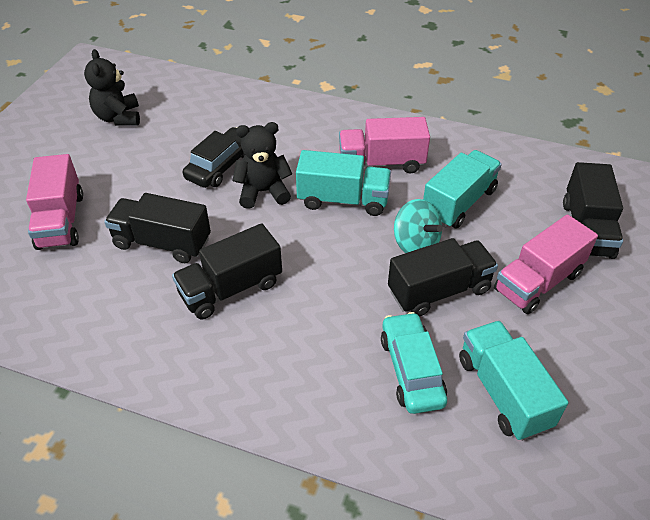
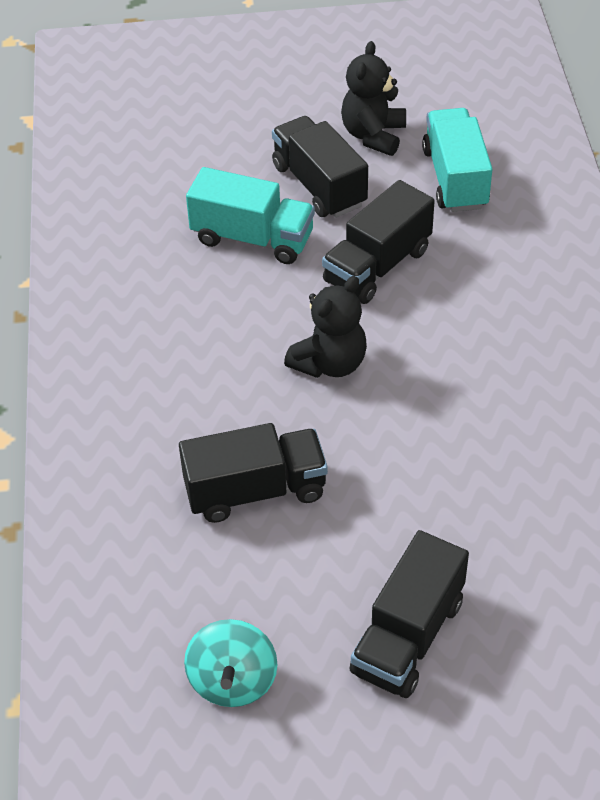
black car: [183,127,245,188] = 1 -> none = 0
pink truck: [26,154,83,250] [339,117,430,174] [494,214,598,314] = 3 -> none = 0
turquoise car: [381,312,447,414] = 1 -> none = 0
turquoise truck: [296,150,391,216] [423,150,502,229] [459,321,568,441] = 3 -> [186,167,315,264] [422,108,493,212] = 2

